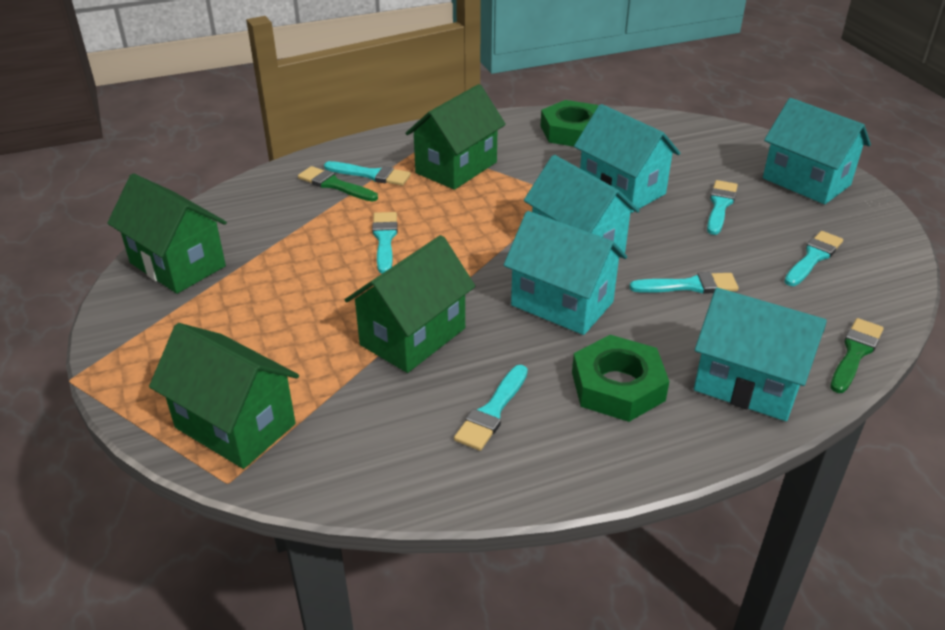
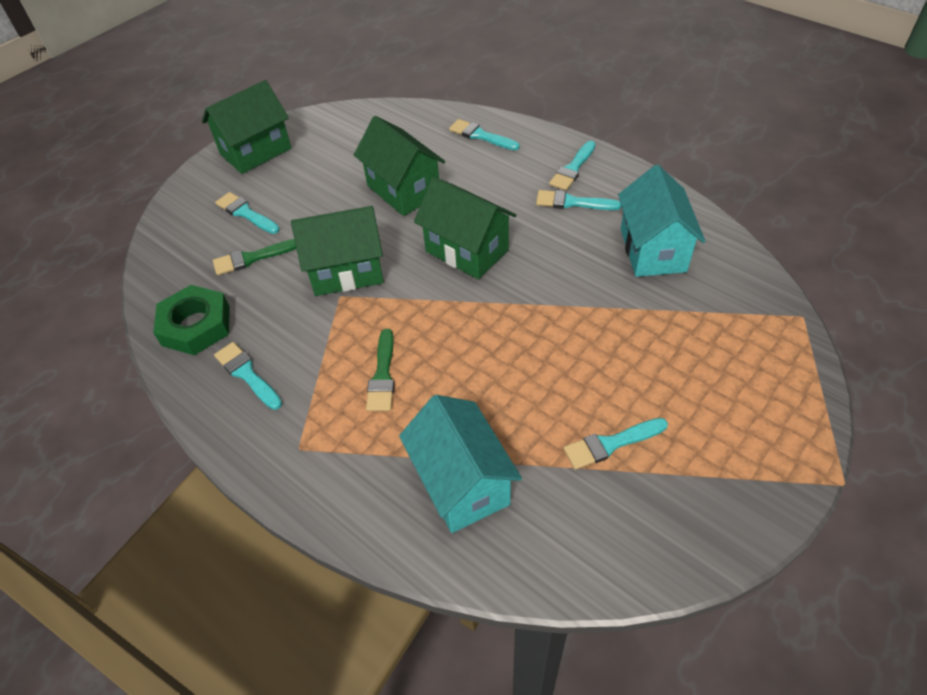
green nut: [541,100,598,147] [572,335,669,422] = 2 -> [153,285,230,355] = 1
turquoise house: [504,211,627,335] [524,155,640,253] [574,104,680,213] [694,288,827,421] [763,98,871,204] = 5 -> [399,395,522,533] [618,165,706,277] = 2

